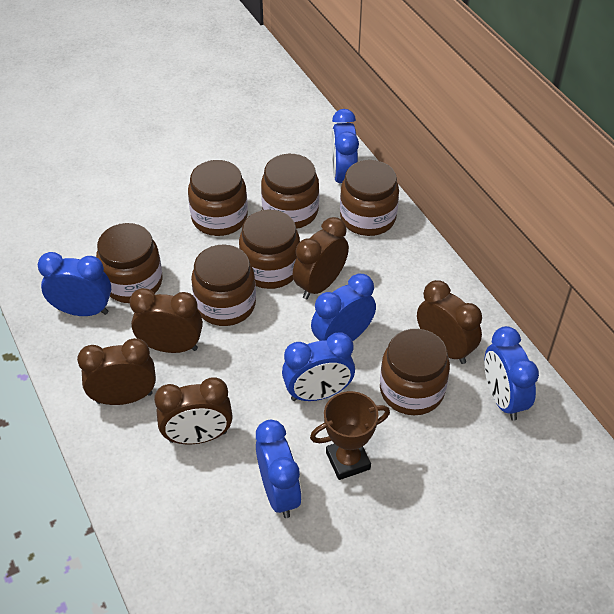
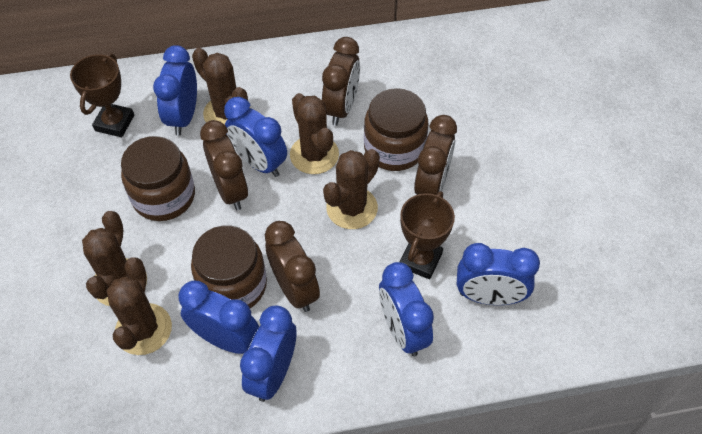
brown cactus: none = 0 -> [82,211,147,306] [106,257,172,355] [192,48,251,125] [290,93,339,174] [323,149,380,229] = 5
brown clock: [77,338,156,405] [130,288,203,353] [154,378,233,444] [293,217,349,299] [417,280,482,364] = 5 -> [200,120,248,210] [265,221,320,312] [322,37,360,126] [414,115,457,195] = 4
brown jar: [96,223,163,303] [188,160,248,236] [191,244,256,326] [239,210,300,289] [261,154,319,229] [340,160,399,236] [380,329,450,415] = 7 -> [121,136,195,221] [191,226,267,308] [364,88,428,171] = 3
brown trophy: [310,391,390,480] = 1 -> [70,53,134,137] [400,191,455,279] = 2

